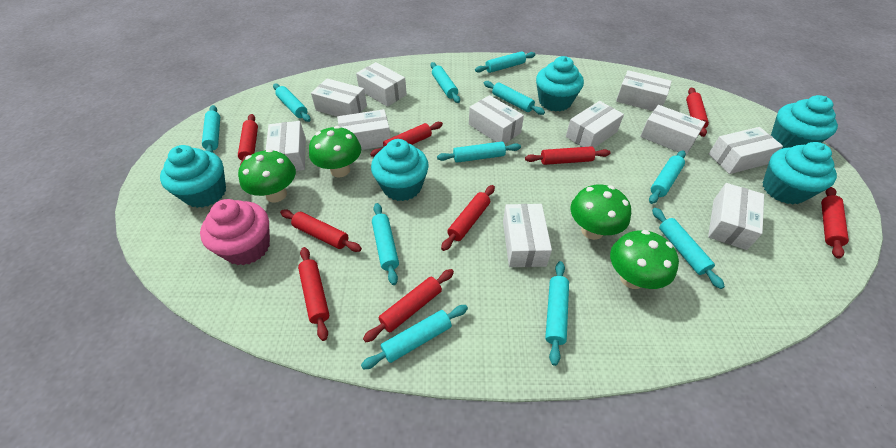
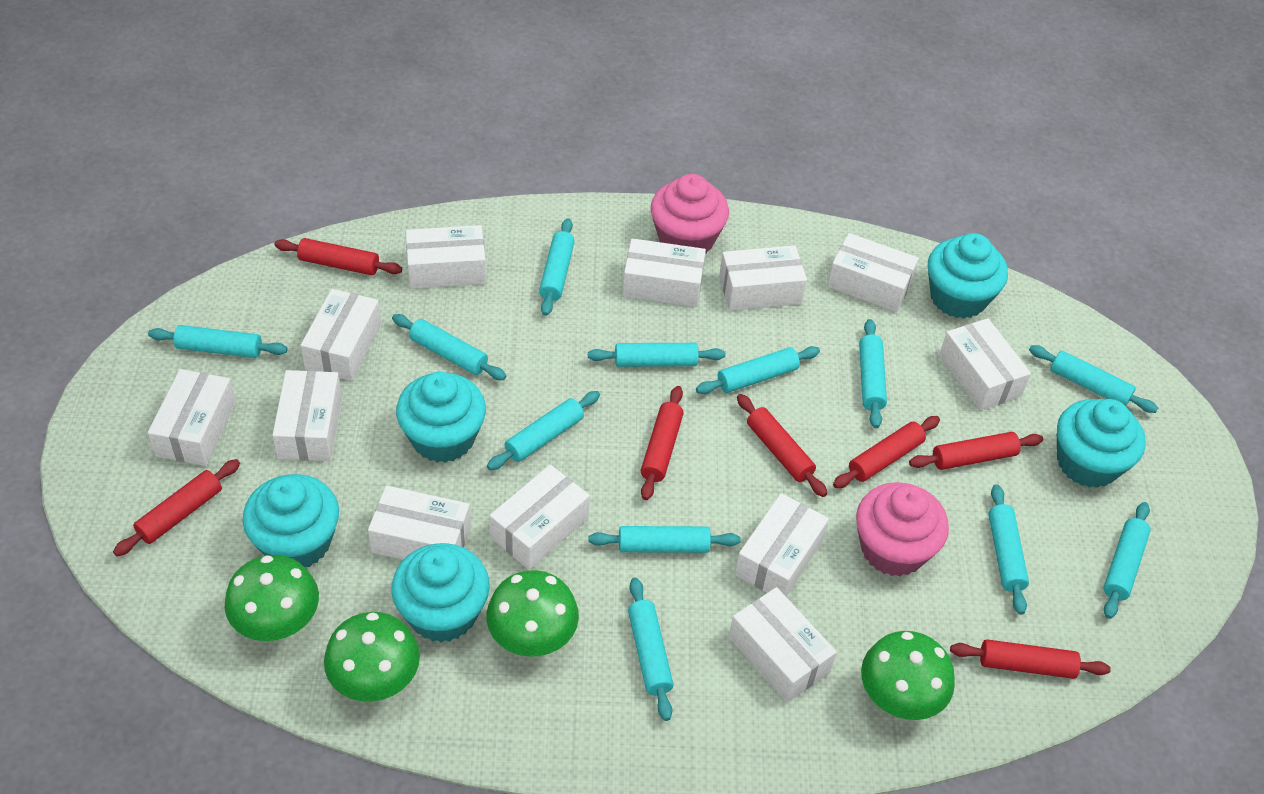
pink cupcake: [200,199,270,265] = 1 -> [650,174,729,254] [856,482,949,576] = 2
red rolling pin: [238,114,258,165] [280,209,362,252] [298,247,329,341] [363,269,454,342] [370,122,443,157] [441,185,495,251] [525,146,610,165] [686,88,709,137] [821,187,849,259] = 9 -> [113,459,240,556] [274,238,402,275] [641,386,684,500] [737,394,827,497] [833,416,940,488] [909,432,1043,470] [950,639,1111,679] = 7
turquoise rolling pin: [202,105,220,153] [273,84,311,122] [361,305,468,370] [372,203,399,285] [430,62,460,103] [437,142,521,163] [475,51,536,73] [484,81,545,115] [545,261,569,366] [649,150,686,204] [652,208,725,289] = 11 -> [148,325,287,358] [392,314,506,380] [487,391,600,470] [539,218,575,316] [588,343,725,367] [588,526,740,553] [628,578,673,721] [696,346,820,394] [859,319,887,428] [988,484,1029,615] [1029,345,1158,413] [1103,502,1151,619] = 12
white box: [266,121,306,171] [311,78,367,117] [337,109,391,150] [356,62,407,107] [469,95,524,144] [503,204,552,267] [566,101,624,148] [616,70,672,111] [640,105,706,155] [708,183,764,250] [709,127,783,174] = 11 -> [148,369,236,466] [272,370,342,461] [301,289,381,381] [368,485,471,560] [406,225,486,289] [489,465,590,570] [623,238,706,307] [719,245,807,311] [729,587,837,703] [735,493,829,596] [827,233,919,312] [939,318,1031,411] = 12

